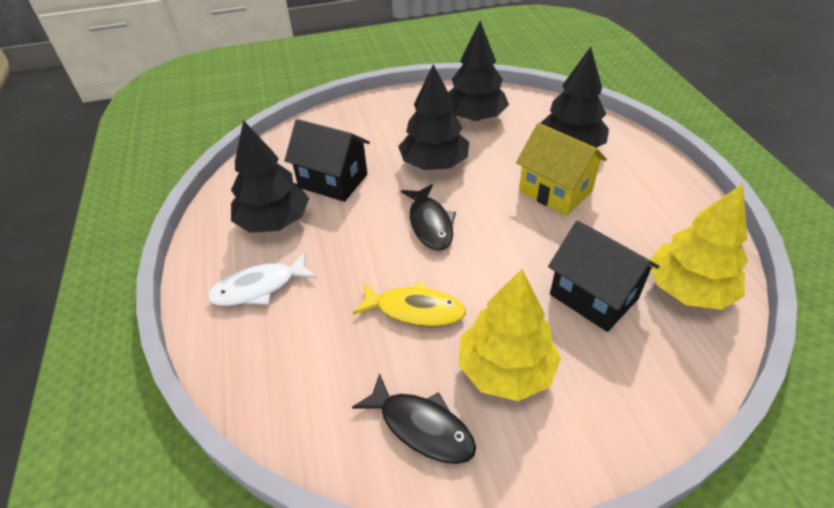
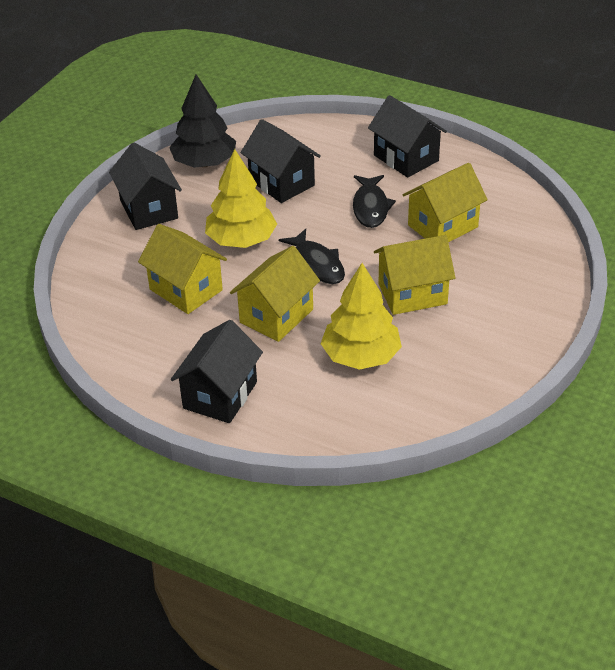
black house: [284,119,370,202] [548,221,659,332] = 2 -> [109,143,182,230] [171,320,263,423] [241,119,321,203] [368,95,447,177] = 4
black tree: [231,120,309,233] [398,64,469,170] [448,21,509,121] [541,47,609,148] = 4 -> [169,74,236,168] = 1
white fish: [207,252,317,306] = 1 -> none = 0
yellow fish: [353,281,466,327] = 1 -> none = 0
yellow house: [516,123,607,216] = 1 -> [138,224,227,314] [230,246,320,342] [374,235,455,315] [403,163,488,242] = 4

